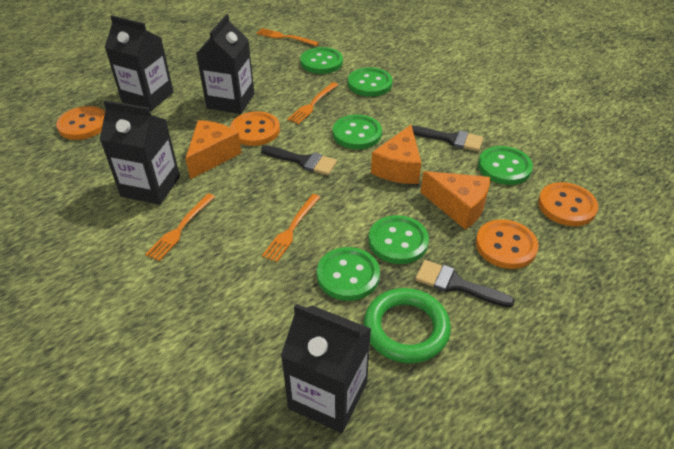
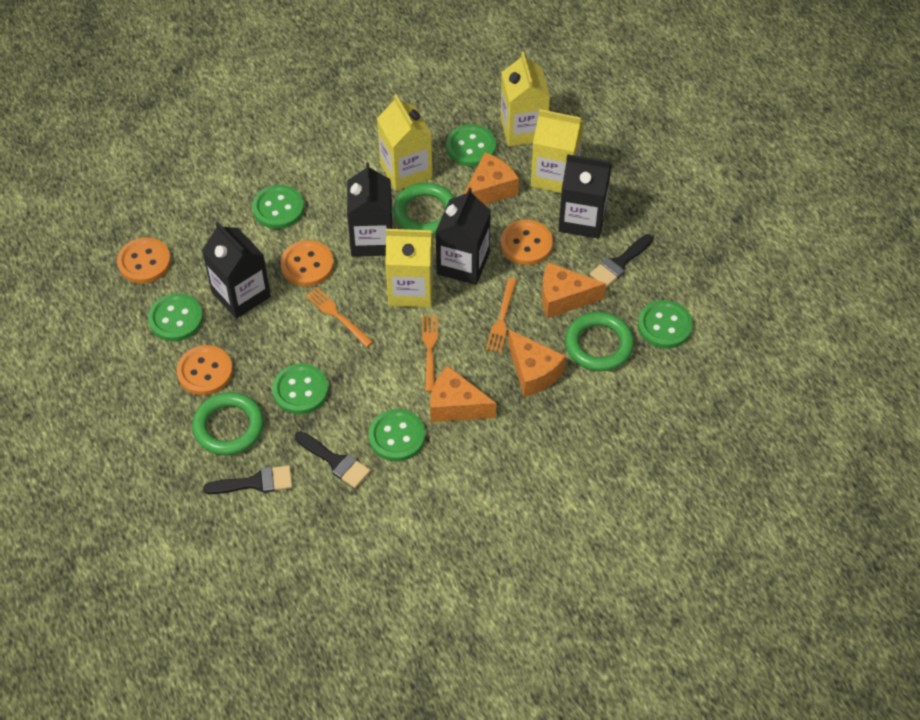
green ring: [364,288,451,363] = 1 -> [192,392,264,455] [393,183,455,236] [565,312,634,371] = 3
orange cheese: [185,120,242,179] [371,125,421,184] [420,171,490,230] = 3 -> [430,366,497,422] [463,152,519,205] [508,330,566,397] [542,262,606,318] = 4
orange fork: [145,193,215,261] [256,28,319,46] [262,194,320,262] [287,82,338,124] = 4 -> [305,287,373,347] [422,316,438,392] [486,278,517,353] = 3
yellow carton: none = 0 -> [377,94,433,191] [385,229,434,307] [500,52,550,147] [531,109,584,193] = 4

